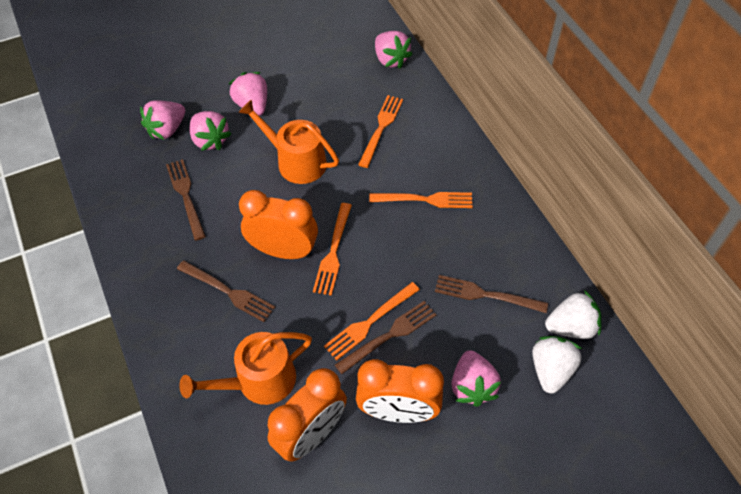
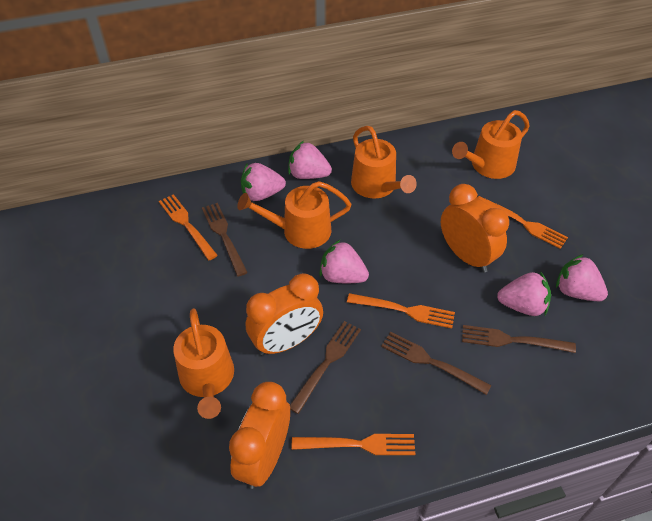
orange watering can: [179,332,312,405] [239,100,339,184] = 2 -> [173,308,234,419] [237,181,351,249] [351,126,417,199] [452,110,530,179] = 4
white strawberry: [532,336,582,394] [545,290,601,339] = 2 -> none = 0

